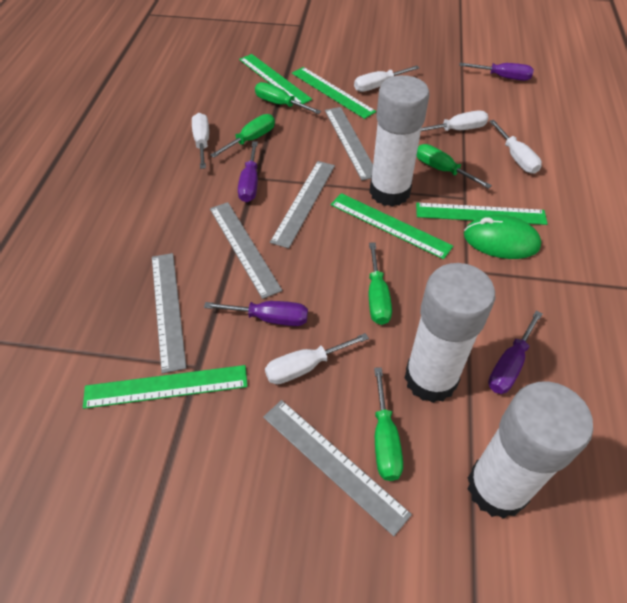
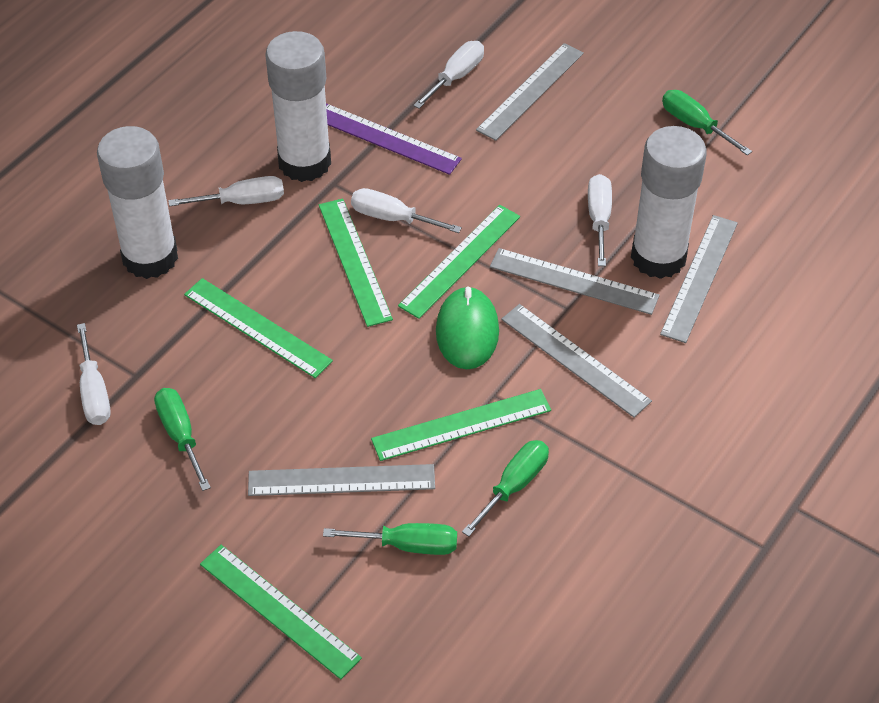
green screwdriver: [210,114,275,158] [255,82,321,114] [369,243,392,325] [374,367,403,481] [417,144,492,189] = 5 -> [154,388,211,491] [323,523,457,555] [462,440,549,537] [662,90,752,155] = 4
purple ruler: none = 0 -> [326,103,462,175] = 1
purple screwdriver: [204,301,308,326] [238,141,258,202] [459,63,534,81] [488,310,543,394] = 4 -> none = 0

